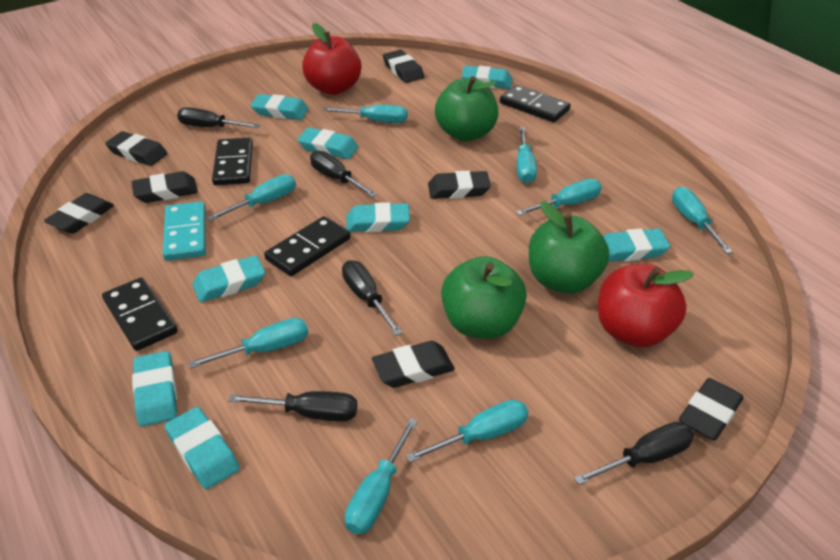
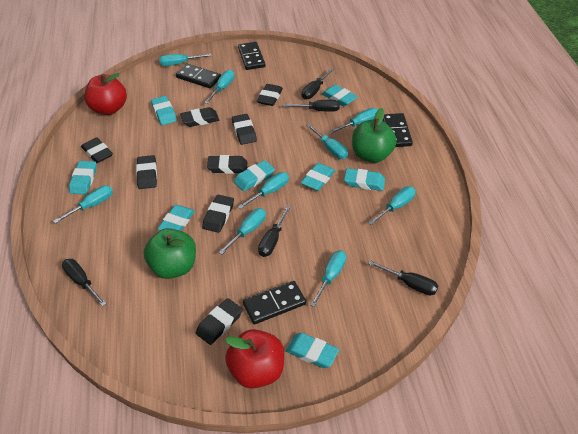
black eraser: [44,193,114,233] [105,131,168,166] [131,171,198,203] [372,341,455,388] [383,50,424,83] [428,170,491,199] [679,378,744,440] = 7 -> [81,138,113,163] [136,155,157,189] [180,107,219,127] [196,298,243,345] [202,194,234,233] [207,155,248,174] [232,114,257,145] [257,84,283,106] = 8
green apple: [435,76,499,141] [441,256,527,339] [529,201,609,294] = 3 -> [144,228,196,279] [352,108,397,163] = 2
turquoise domino: [163,201,206,261] = 1 -> none = 0
turquoise screwdriver: [188,318,308,369] [207,174,296,221] [323,105,407,123] [345,418,418,534] [406,400,528,462] [516,179,602,216] [517,127,537,183] [672,187,733,254] = 8 -> [53,185,113,224] [159,54,212,66] [204,70,235,104] [219,208,266,254] [238,172,289,209] [306,124,348,159] [310,250,346,307] [329,108,378,134] [368,186,416,225] = 9

